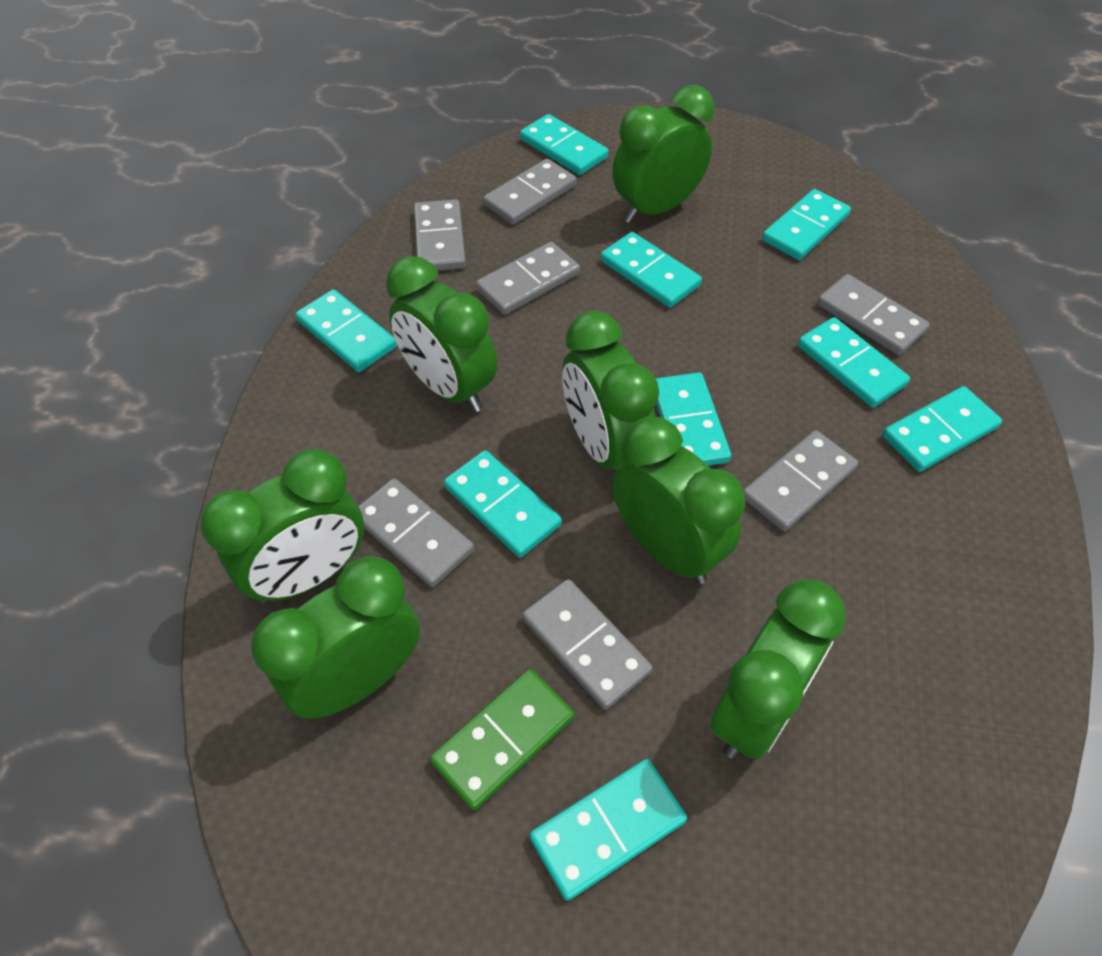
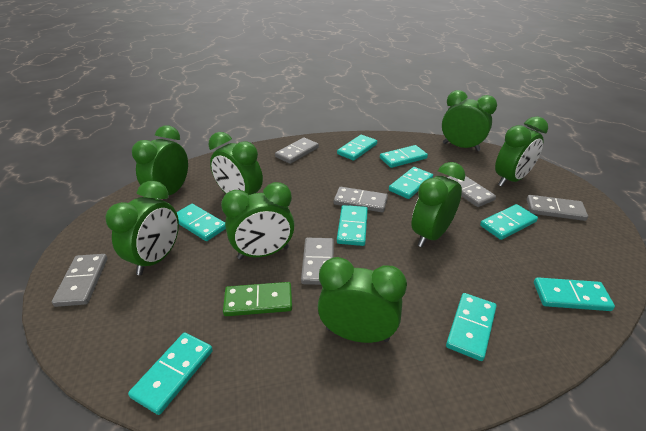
green clock: [200,449,364,604] [251,556,420,719] [386,256,497,412] [562,310,659,470] [612,85,714,223] [612,417,745,584] [710,579,846,759] = 7 -> [106,181,179,275] [132,125,188,200] [209,132,263,195] [221,182,295,260] [318,257,407,343] [411,162,465,247] [442,90,497,151] [495,116,548,187] = 8
grey domino: [358,478,474,587] [414,199,466,271] [476,242,580,315] [483,159,576,225] [522,579,652,710] [743,430,858,531] [817,274,930,355] = 7 -> [52,254,107,307] [275,137,319,164] [301,238,334,285] [334,187,388,212] [447,176,496,207] [527,195,588,221] = 6

